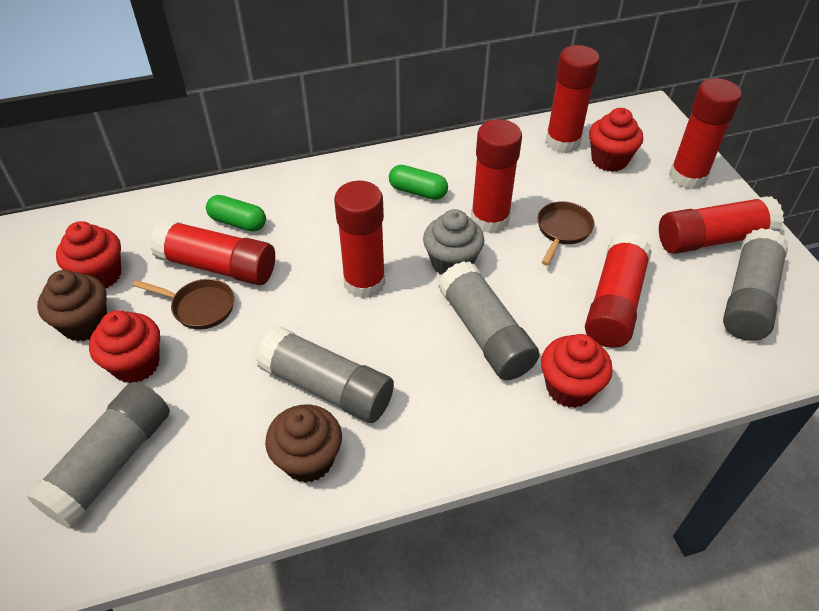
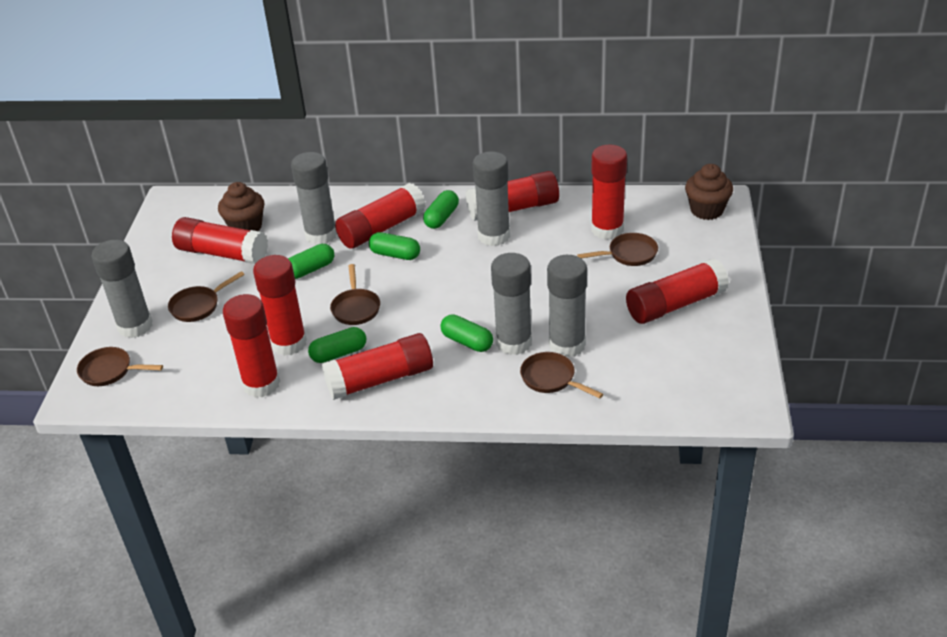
brown pan: [133,279,234,330] [538,201,594,266] = 2 -> [77,347,163,386] [168,271,245,322] [330,264,380,325] [520,352,603,399] [577,233,658,266] = 5
green capsule: [206,195,266,232] [389,165,448,200] = 2 -> [288,244,334,279] [308,327,366,363] [369,232,420,260] [423,190,459,229] [440,314,493,352] = 5
grey cupcake: [423,209,484,275] = 1 -> none = 0
grey glue stick: [26,382,170,529] [256,326,394,423] [438,261,539,380] [723,228,788,341] = 4 -> [91,240,153,338] [291,152,337,245] [473,151,510,246] [491,253,532,355] [547,255,587,358] = 5
red cupcake: [56,221,121,288] [89,310,160,383] [541,334,613,408] [589,108,643,172] = 4 -> none = 0
red glue stick: [150,219,275,285] [334,181,385,299] [471,119,522,233] [545,45,600,153] [585,233,652,348] [659,196,784,254] [669,78,742,189] = 7 -> [172,217,268,264] [223,294,280,398] [253,255,307,356] [322,333,433,400] [335,183,425,249] [466,171,559,221] [591,144,627,239] [626,258,729,324] = 8

